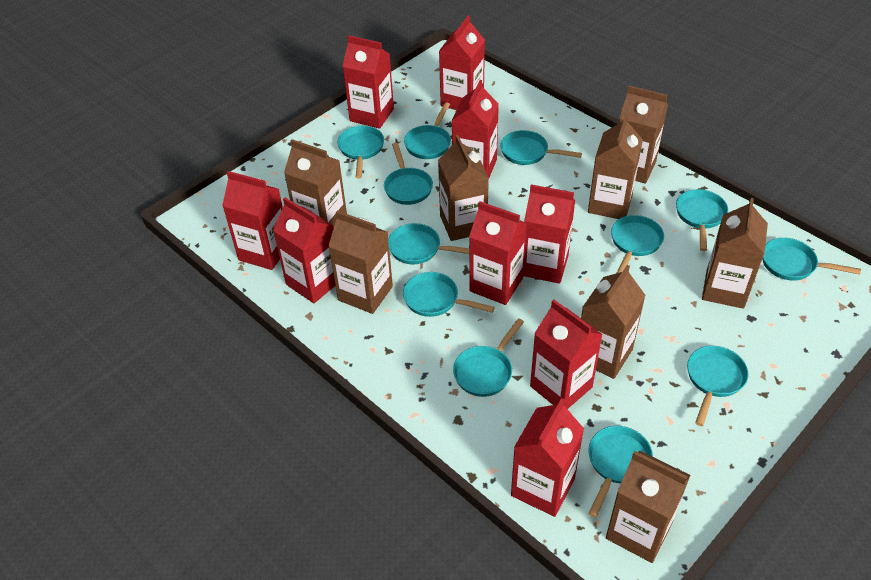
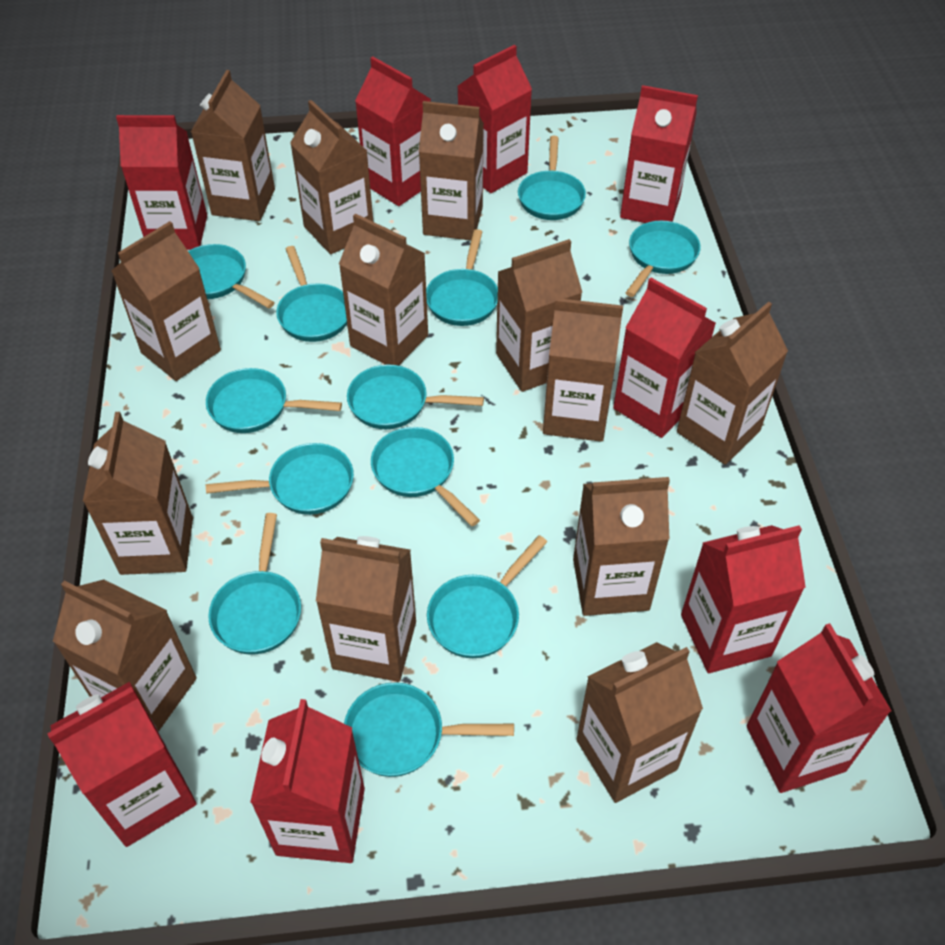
brown carton: [284,139,347,227] [328,211,393,314] [438,135,489,241] [581,265,646,379] [588,115,643,219] [606,451,690,563] [619,86,668,184] [702,198,768,309] = 8 -> [53,579,197,732] [83,412,193,575] [112,221,221,381] [191,70,275,221] [290,100,373,254] [316,536,416,682] [339,213,428,366] [419,101,484,240] [496,239,582,392] [543,298,623,442] [573,477,670,616] [576,642,703,803] [677,302,788,465] = 13

